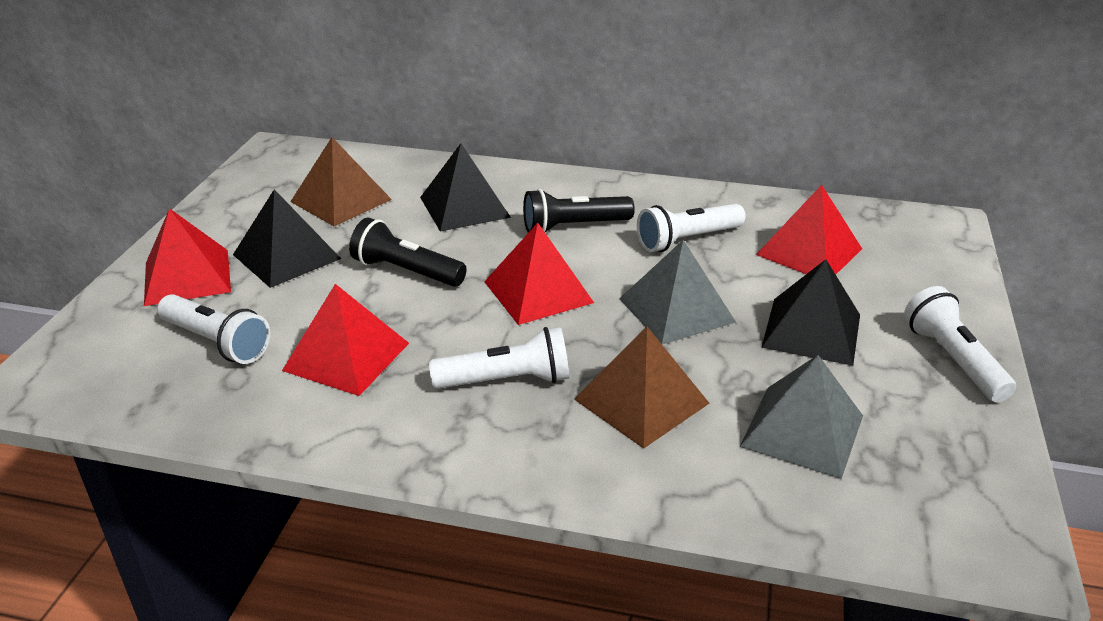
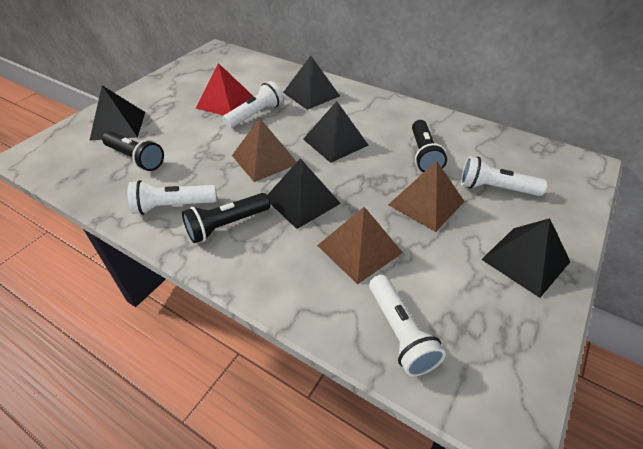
black flashlight: [349,218,467,287] [523,189,635,233] = 2 -> [102,131,164,171] [182,193,270,243] [412,120,447,173] = 3
black pyramid: [233,189,341,288] [420,144,511,232] [761,259,860,366] = 3 -> [89,85,145,141] [267,158,341,229] [283,56,340,110] [303,101,369,163] [481,218,570,298] = 5
brown pyramid: [290,137,392,226] [574,327,710,449] = 2 -> [232,118,297,182] [317,207,403,284] [388,161,464,232] = 3
grey pyramid: [619,240,736,345] [740,355,863,479] = 2 -> none = 0
red pyramid: [144,208,231,306] [282,284,409,396] [484,223,594,325] [756,185,862,274] = 4 -> [196,63,254,116] = 1

